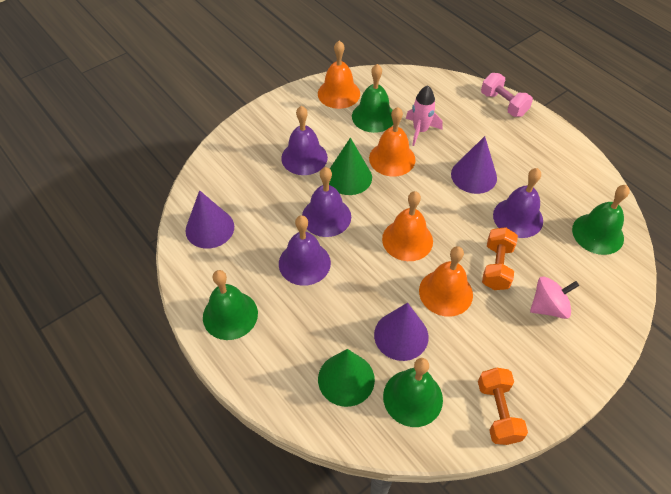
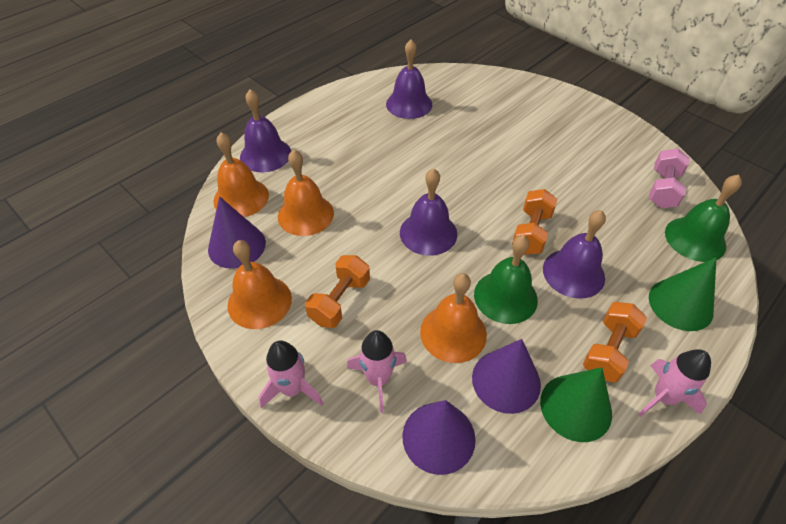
green bell: [203,270,258,340] [352,64,393,133] [383,358,443,427] [572,185,630,255] = 4 -> [474,235,538,324] [665,175,742,262] = 2
orange dumbbell: [478,368,528,445] [482,227,518,290] = 2 -> [305,255,370,328] [512,189,558,255] [583,302,647,383] = 3
pink rocket: [406,85,443,146] = 1 -> [259,340,324,408] [347,330,407,413] [638,349,711,417] = 3
pink spinning top: [530,277,579,319] = 1 -> none = 0

